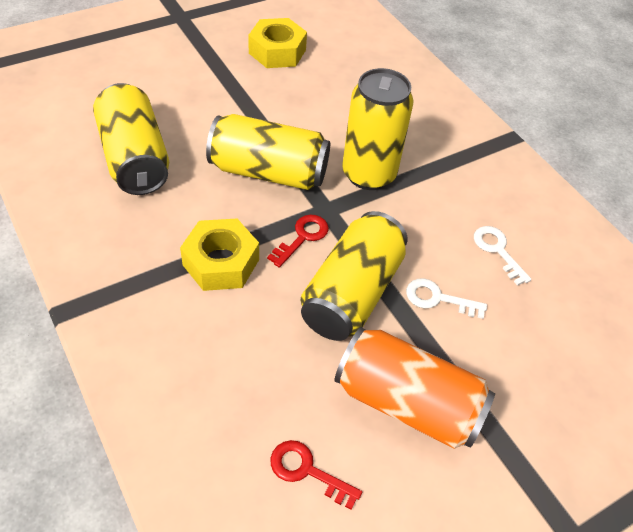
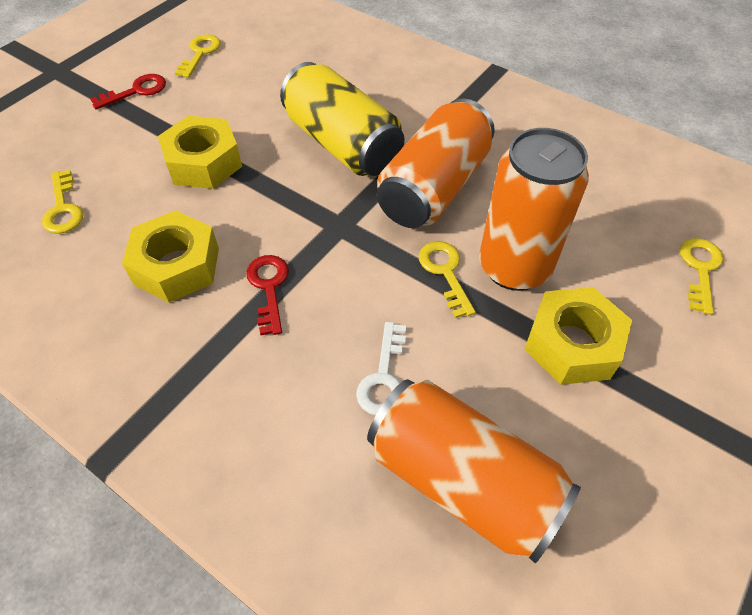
orange can: [335,327,495,449] = 1 -> [367,379,581,563] [377,98,495,228] [479,128,589,291] = 3
white key: [406,278,487,319] [474,226,532,286] = 2 -> [356,322,406,416] = 1
yellow can: [93,83,169,195] [206,114,330,190] [301,211,408,341] [342,68,414,190] = 4 -> [280,62,404,176] = 1
yellow key: none = 0 -> [42,170,83,234] [175,35,221,78] [419,241,476,318] [680,238,723,315] = 4
yellow nut: [180,219,259,291] [248,18,307,68] = 2 -> [122,211,219,303] [158,116,242,189] [525,287,632,385] = 3

